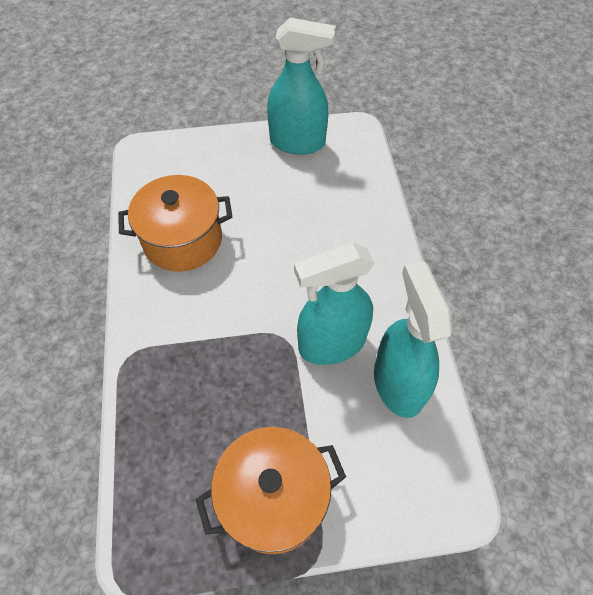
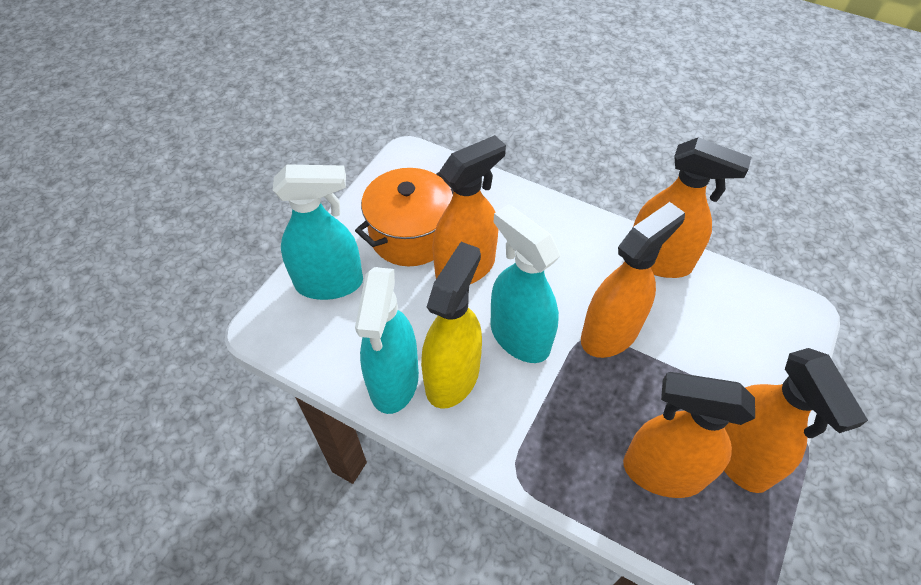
orange pot: [118,175,232,272] [196,427,346,554] = 2 -> [355,168,454,266] = 1
orange spray bottle: none = 0 -> [432,135,506,284] [581,202,685,358] [623,372,755,498] [633,137,751,278] [724,348,868,493] = 5
yellow spray bottle: none = 0 -> [421,242,482,409] = 1

